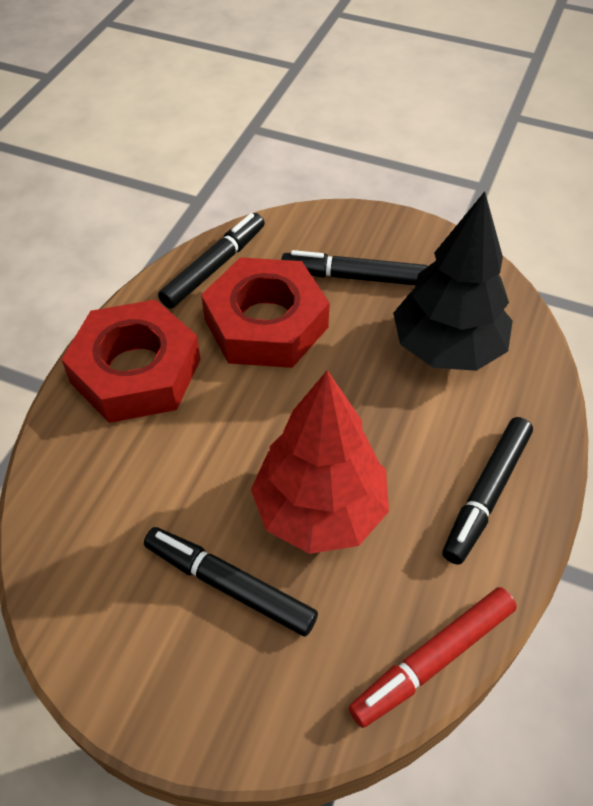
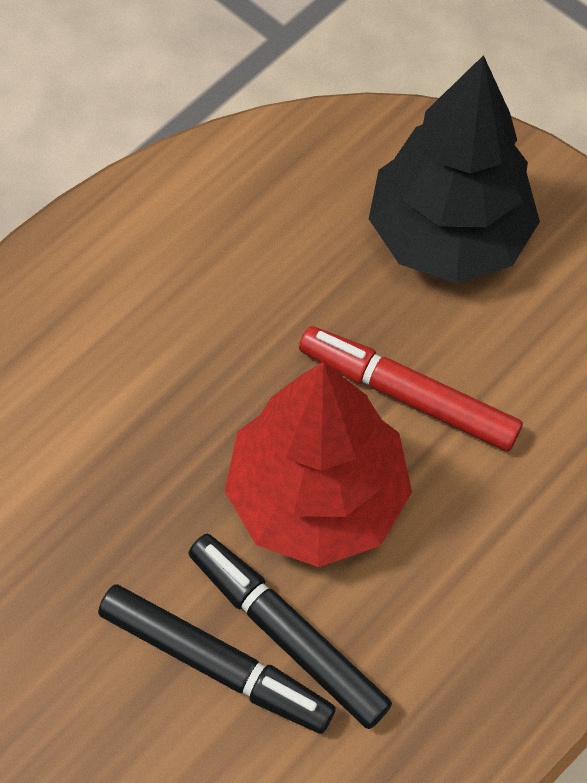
black marker: [144,527,318,637] [158,213,265,308] [281,250,428,285] [442,417,533,565] = 4 -> [98,584,336,734] [188,534,392,729] = 2
red nut: [61,299,201,423] [201,257,330,368] = 2 -> none = 0

